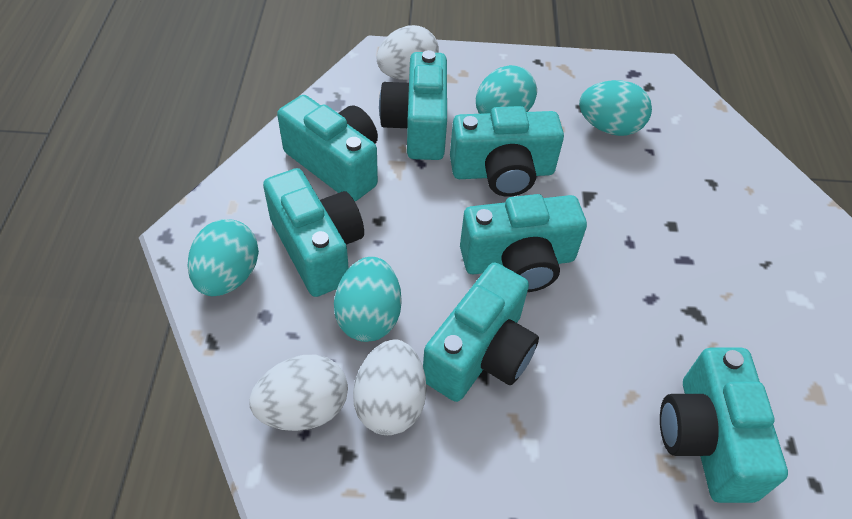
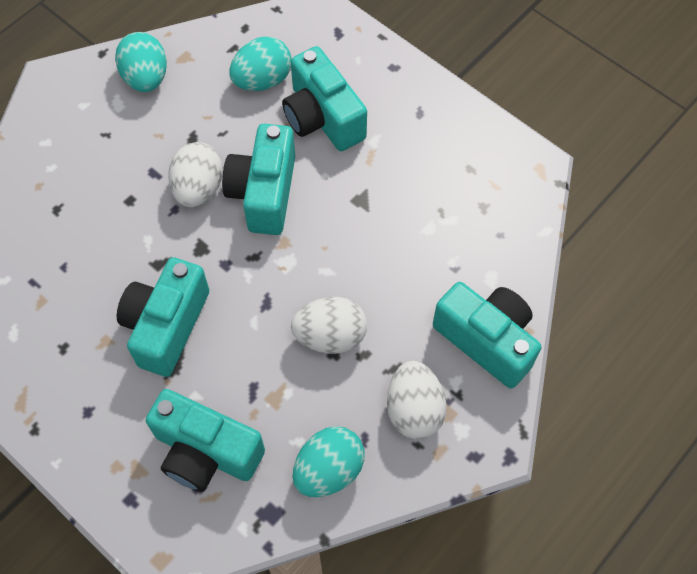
turquoise camera: [263,168,364,297] [277,95,378,201] [379,50,447,160] [423,263,539,402] [450,106,564,197] [460,194,587,292] [660,348,788,503] = 7 -> [117,257,209,377] [146,389,265,492] [222,124,295,235] [282,46,367,151] [433,282,541,388] = 5
turquoise egg: [187,219,259,296] [334,257,401,342] [476,65,537,114] [579,80,652,136] = 4 -> [115,32,167,92] [229,37,292,91] [292,426,365,497] = 3

